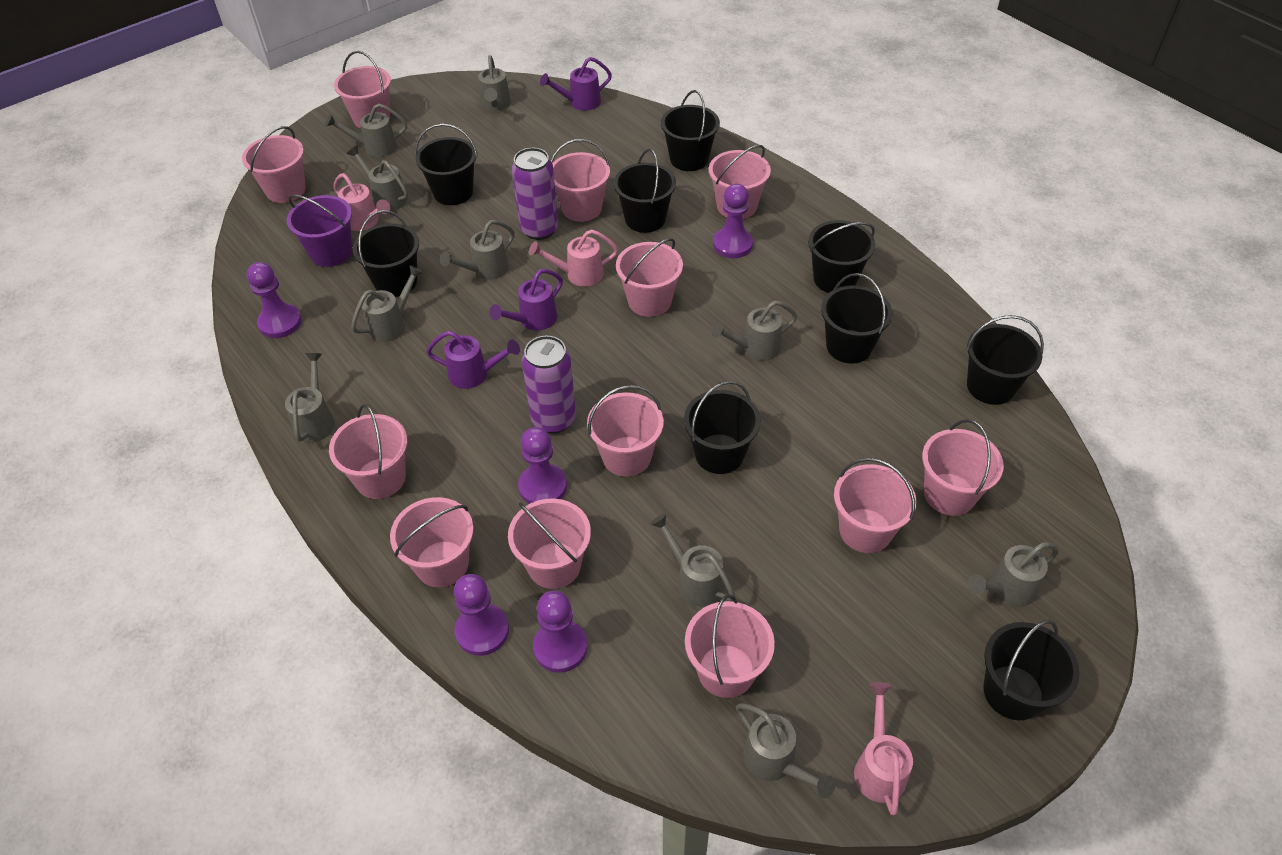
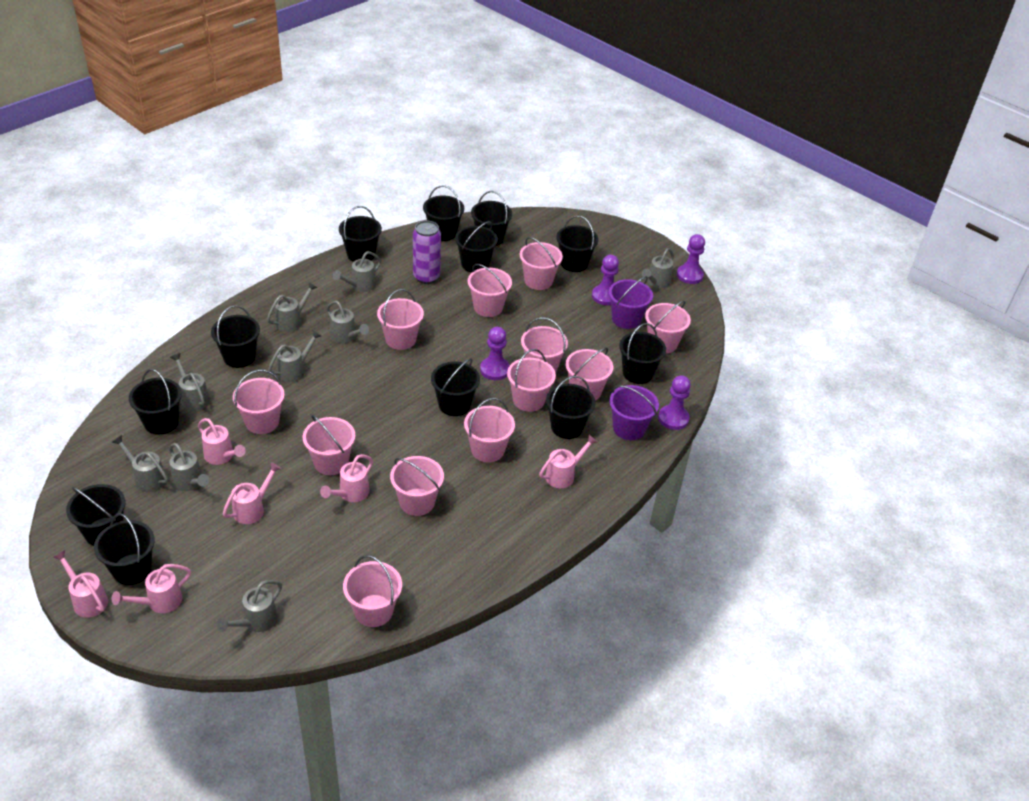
black bucket: [353,210,419,297] [415,123,478,205] [614,149,676,233] [661,90,720,171] [684,381,761,474] [808,220,875,293] [821,273,893,364] [966,315,1044,405] [983,620,1079,720] = 9 -> [66,484,125,546] [94,513,155,585] [129,369,182,435] [211,305,260,368] [339,206,382,262] [423,185,464,241] [431,358,480,416] [455,221,498,273] [471,191,512,246] [546,376,596,439] [556,215,599,272] [619,323,666,384] = 12
grey watering can: [285,353,335,442] [325,104,407,157] [347,145,408,211] [351,265,423,342] [440,220,515,280] [478,55,511,111] [650,514,735,607] [711,301,797,361] [736,703,835,798] [968,542,1059,607] = 10 -> [112,435,168,492] [169,443,210,491] [170,353,210,411] [217,580,282,632] [267,282,317,332] [268,330,321,382] [327,301,369,344] [333,251,381,292] [642,248,674,288] = 9
pink watering can: [333,173,390,231] [529,229,618,287] [854,682,913,815] = 3 -> [53,550,108,618] [112,564,191,613] [198,418,246,465] [223,462,282,524] [320,454,373,502] [539,435,597,488] = 6
purple bucket: [287,194,352,267] = 1 -> [609,276,653,329] [610,385,659,440] = 2
purple can: [512,148,558,240] [522,336,576,434] = 2 -> [413,221,441,284] = 1
purple pawn: [247,262,302,338] [454,574,509,656] [518,427,567,504] [533,590,587,673] [713,184,753,258] = 5 -> [480,327,510,380] [592,255,619,305] [658,375,691,430] [677,234,705,284] = 4
purple watering can: [426,331,520,389] [489,269,563,331] [540,57,612,111] = 3 -> none = 0

